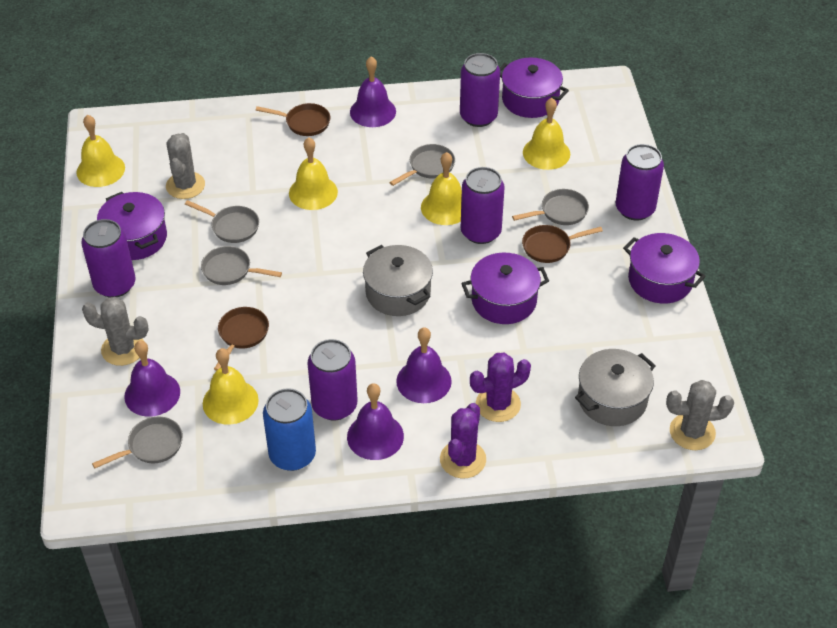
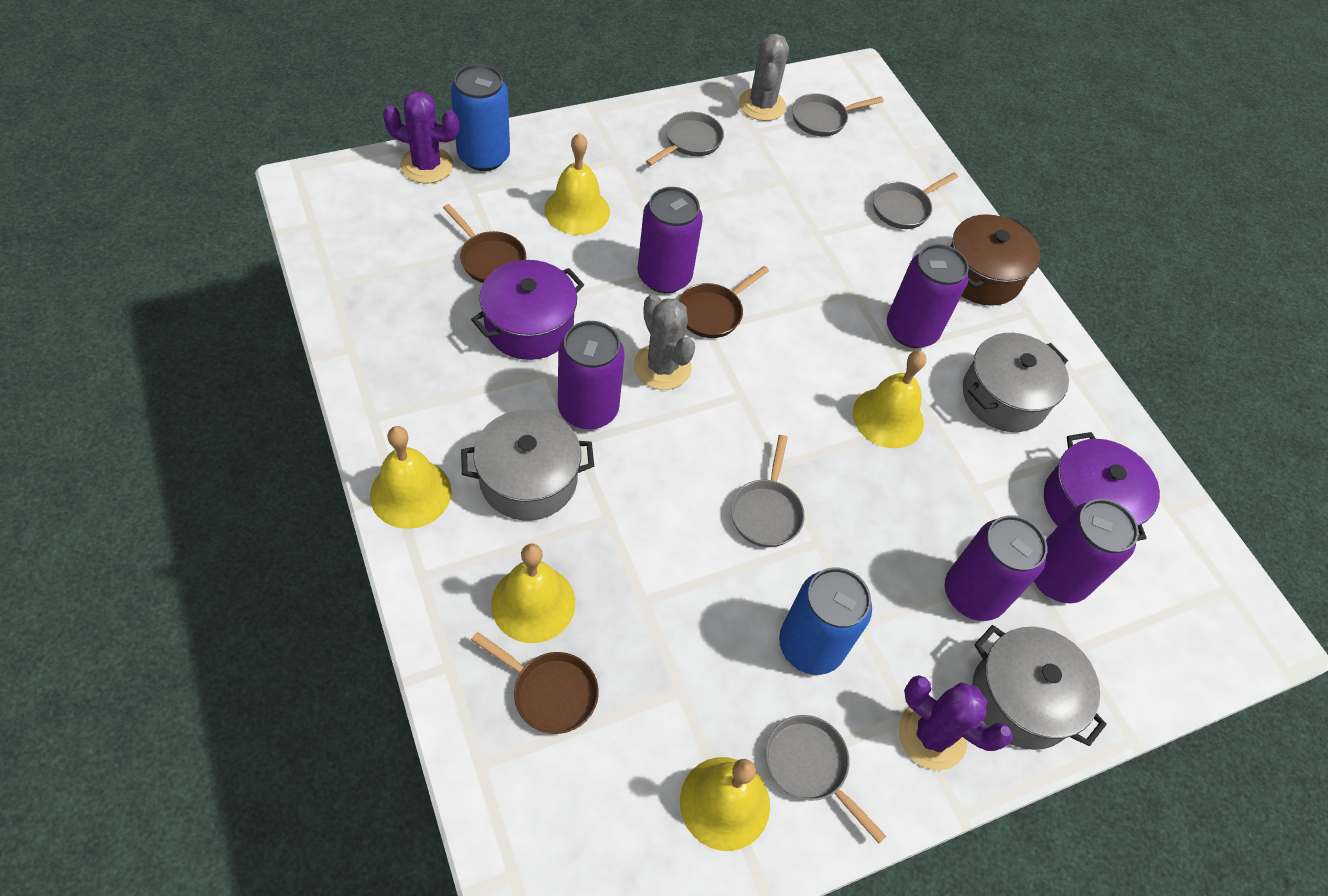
blue can: [263,388,316,471] = 1 -> [451,64,510,171] [779,567,872,675] = 2
brown pot: none = 0 -> [951,214,1040,306] = 1
grey cactus: [82,297,149,366] [166,133,205,199] [666,380,734,450] = 3 -> [634,294,695,390] [739,34,789,121] = 2
grey pot: [363,245,433,316] [575,349,656,426] = 2 -> [461,409,594,521] [963,333,1069,432] [972,625,1107,750] = 3
purple bell: [124,340,180,417] [347,383,404,460] [350,56,396,127] [396,327,452,403] = 4 -> none = 0
purple pot: [97,192,167,260] [461,253,549,324] [500,58,569,118] [623,233,706,304] = 4 -> [471,260,584,360] [1044,432,1160,541] = 2

